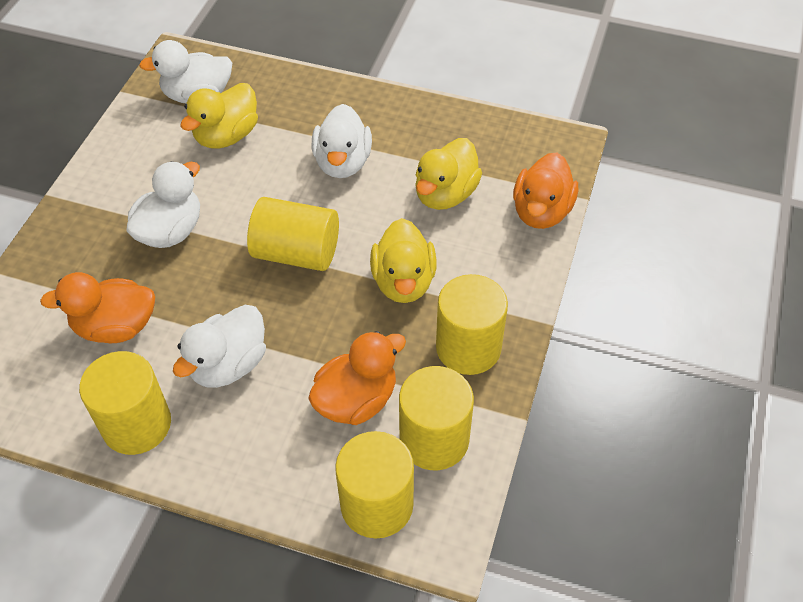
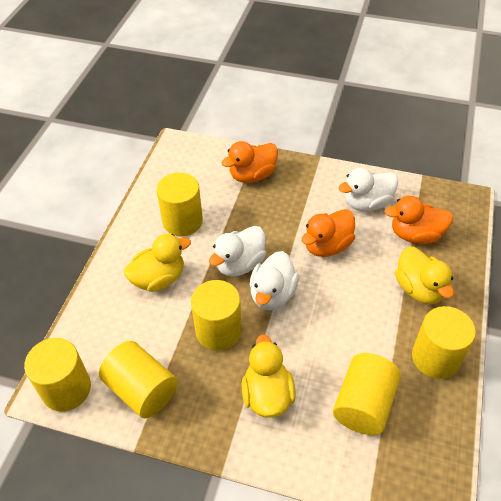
white duck: [126,161,200,248] [139,40,232,103] [173,305,266,388] [312,104,372,178] = 4 -> [209,226,266,276] [249,251,299,310] [338,168,398,211] = 3
yellow cylinder: [79,351,171,455] [247,197,339,271] [335,431,414,538] [399,366,474,470] [436,274,508,375] = 5 -> [24,338,91,411] [99,341,178,418] [156,173,203,236] [191,280,242,351] [333,353,401,435] [412,306,476,379] = 6

